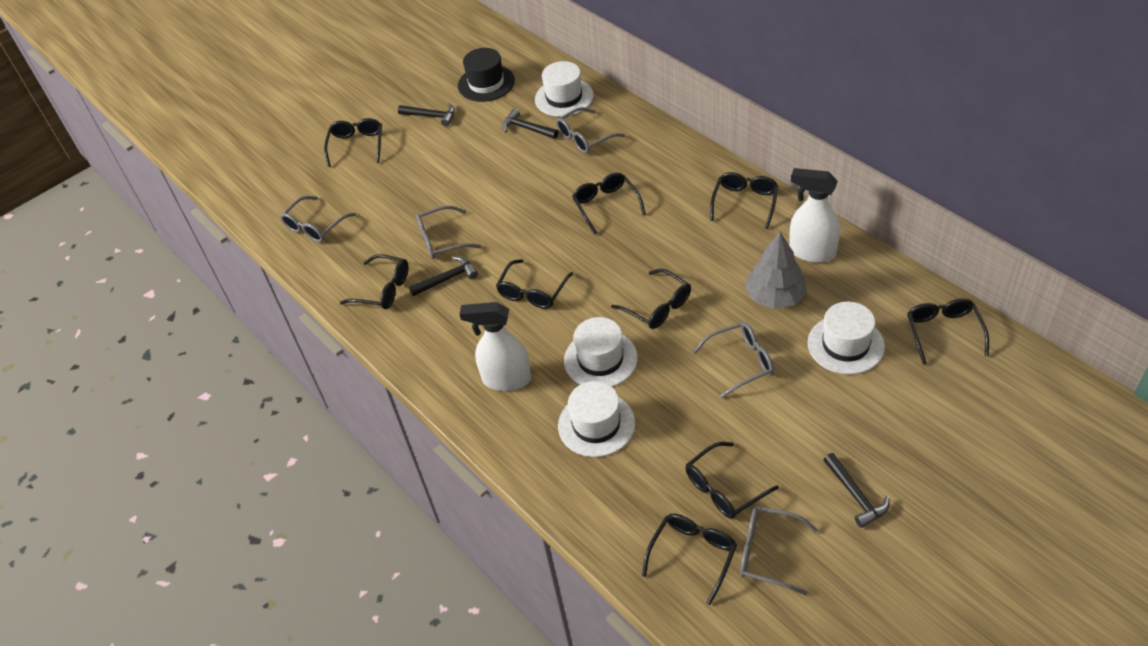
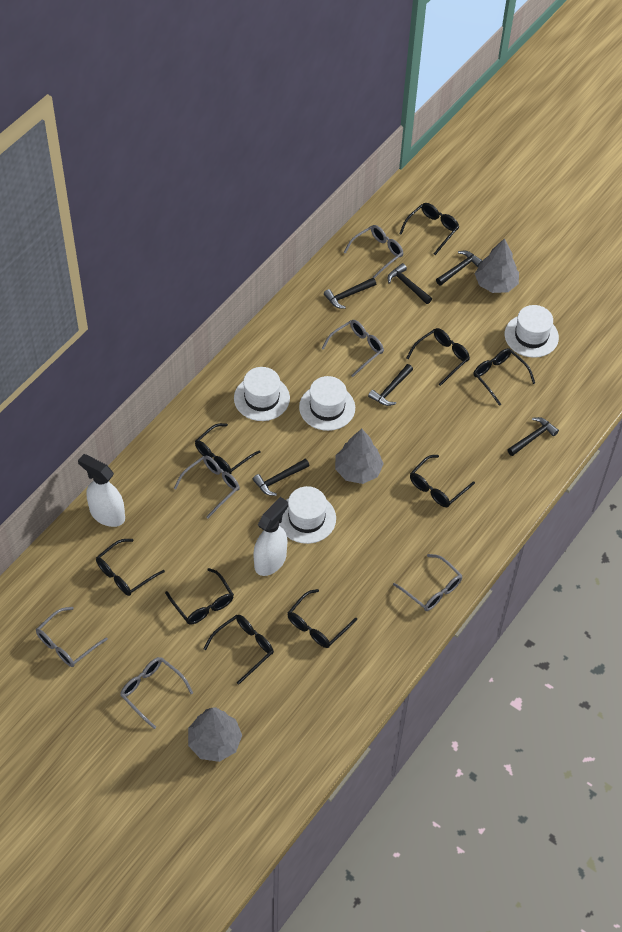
black hammer: [398,103,455,127] [409,256,478,296] [502,109,558,139] [824,453,889,528] = 4 -> [253,459,309,496] [324,278,376,309] [368,364,413,406] [388,263,432,304] [436,251,483,286] [507,417,559,456] = 6
black hat: [458,48,515,102] = 1 -> none = 0
grey glasses: [280,196,356,243] [416,206,481,259] [556,107,625,154] [693,322,774,398] [740,506,818,595] = 5 -> [36,607,108,667] [120,657,193,729] [174,456,240,518] [321,320,384,377] [343,225,403,278] [393,554,462,611] = 6
grey tree: [745,232,807,309] = 1 -> [188,708,242,762] [335,429,384,484] [475,238,519,293] = 3

